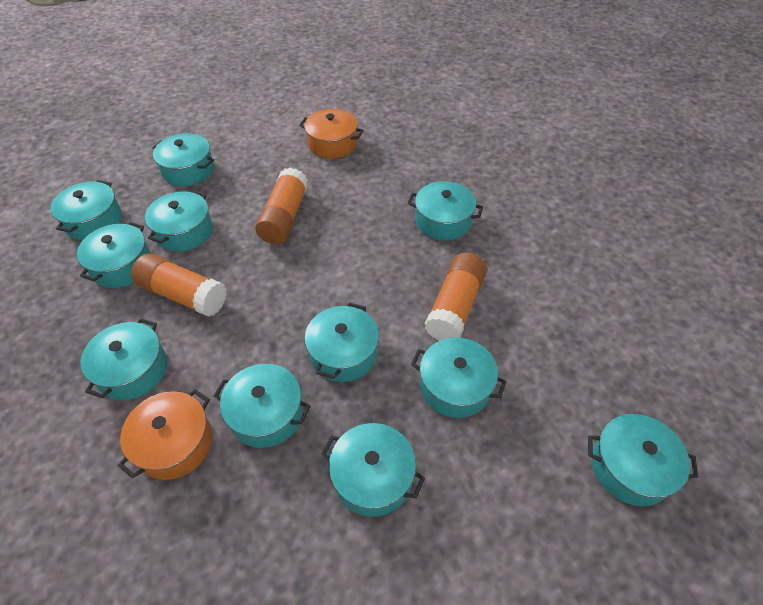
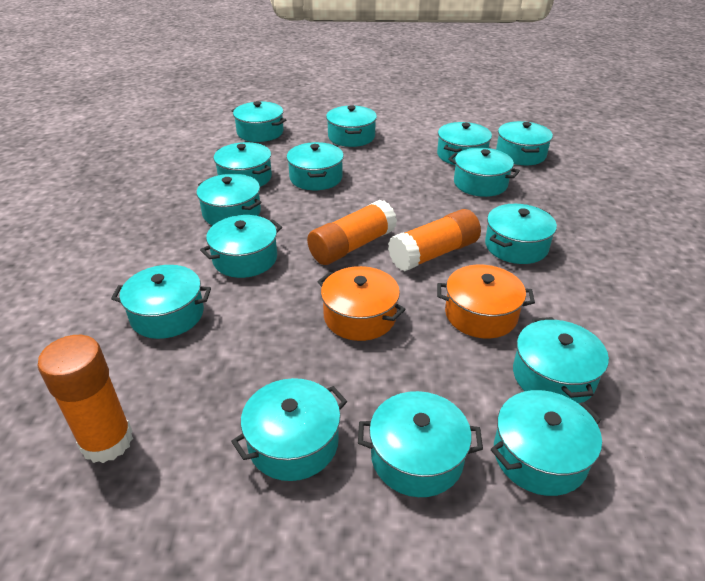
turquoise pot: [50,180,122,240] [77,222,151,288] [81,318,167,400] [145,190,213,252] [152,133,214,186] [214,364,311,448] [304,302,379,382] [321,423,425,517] [408,181,483,240] [411,337,507,418] [588,414,698,506] = 11 -> [111,265,211,339] [197,174,261,225] [200,215,282,278] [214,142,272,187] [231,378,347,481] [232,101,286,142] [287,142,344,190] [326,105,377,147] [358,391,483,497] [437,122,492,165] [449,147,520,197] [485,204,557,264] [491,390,602,496] [496,121,553,165] [513,317,609,403] = 15

